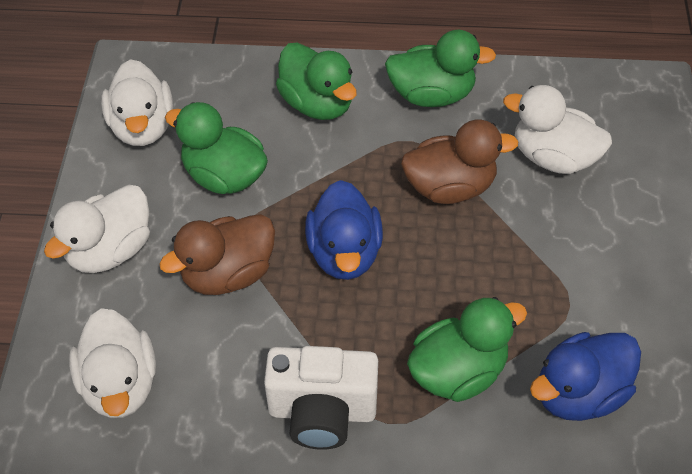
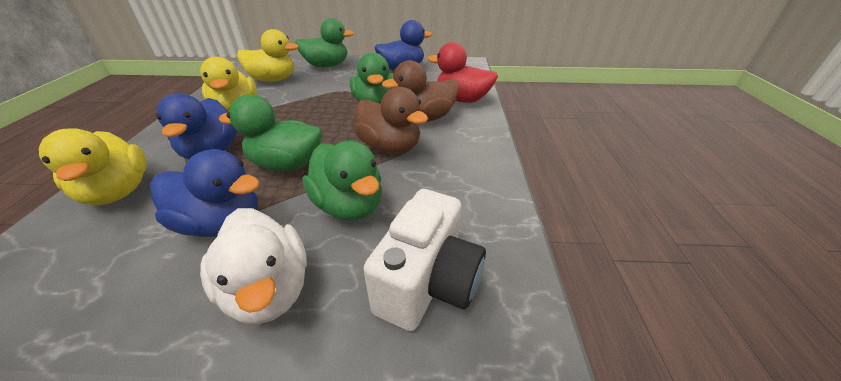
blue duck: [305,180,383,280] [530,332,641,421] = 2 -> [150,149,260,237] [156,93,237,159] [375,20,432,71] = 3
red duck: none = 0 -> [427,42,498,103] = 1
white duck: [44,185,150,273] [69,308,156,418] [101,59,173,146] [503,85,612,174] = 4 -> [200,208,307,324] = 1
yellow duck: none = 0 -> [39,128,146,205] [200,57,257,112] [237,29,299,82] = 3

